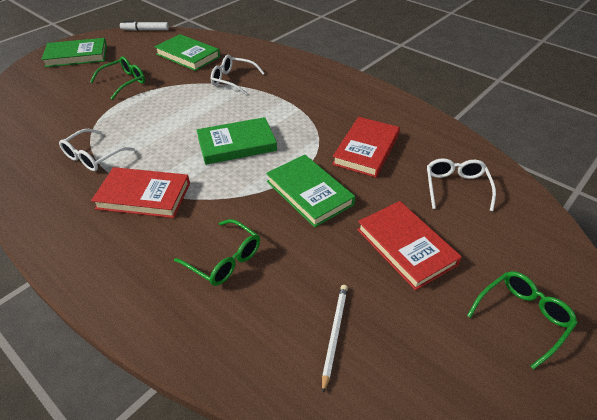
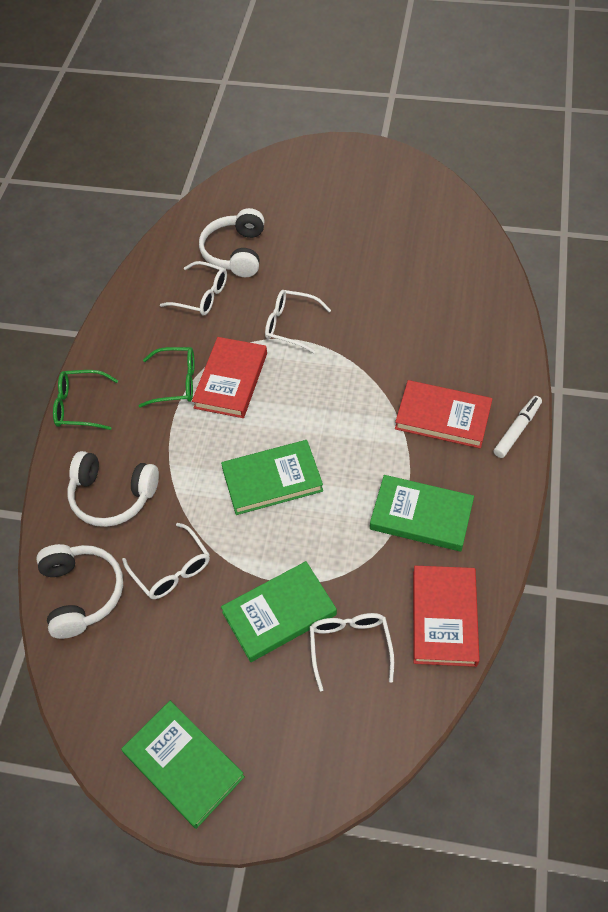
green glasses: [90,56,145,100] [174,219,260,286] [467,271,577,370] = 3 -> [53,370,118,430] [139,347,195,408] = 2
white glasses: [59,129,135,171] [211,55,264,95] [427,158,496,211] = 3 -> [122,523,210,599] [160,261,227,316] [265,290,331,353] [310,613,394,692] = 4
white headphones: none = 0 -> [36,544,123,639] [67,451,159,527] [199,208,265,277] = 3
white pencil: [322,285,348,393] = 1 -> none = 0

